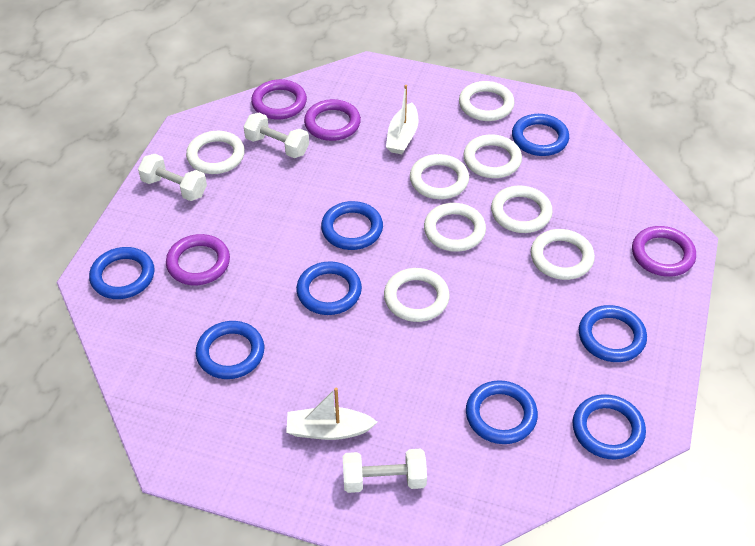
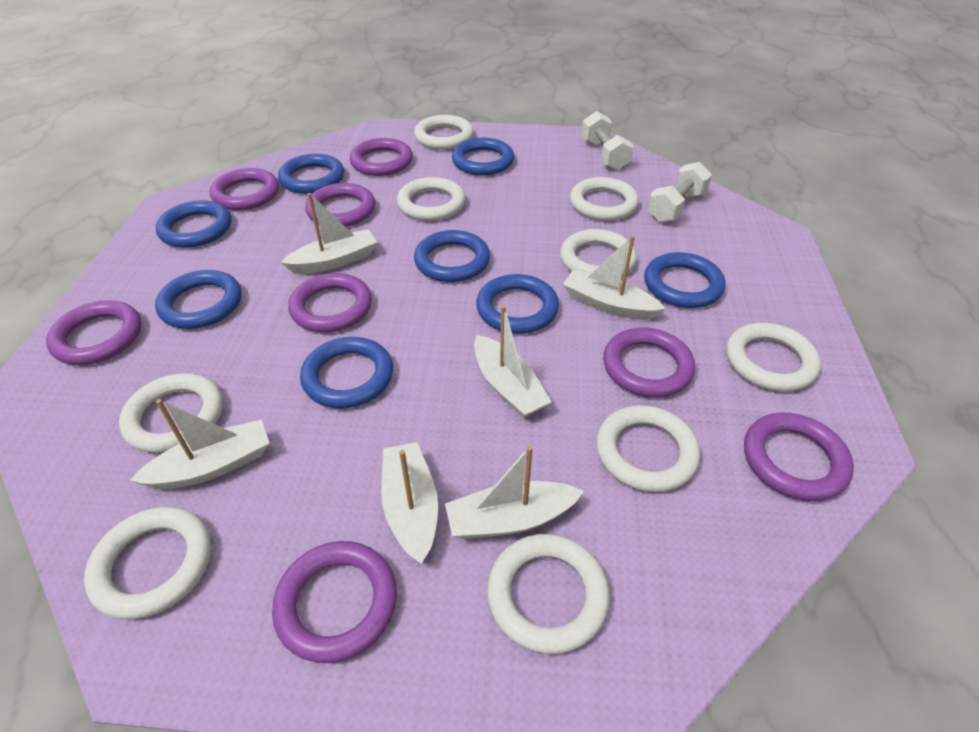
purple ring: [166,234,230,285] [251,79,307,120] [304,99,361,141] [632,226,696,277] = 4 -> [46,300,142,365] [210,168,279,210] [272,541,397,663] [288,273,372,332] [305,183,375,227] [350,138,413,176] [603,328,695,397] [744,412,854,501] = 8
white boat: [286,388,377,440] [386,85,418,154] = 2 -> [129,399,270,489] [280,193,377,274] [381,442,438,564] [445,446,584,539] [474,305,552,418] [563,235,666,320] = 6
white dumbbell: [138,154,207,201] [243,113,309,158] [343,449,427,493] = 3 -> [581,111,634,170] [648,162,712,222] = 2
white ring: [186,131,245,174] [384,268,450,322] [410,154,469,199] [424,203,486,252] [459,81,514,121] [463,134,522,178] [491,185,553,233] [531,229,595,280] = 8 -> [84,507,211,619] [119,373,223,453] [397,177,466,221] [414,115,474,150] [487,534,610,654] [560,229,637,277] [570,177,639,221] [596,405,700,492] [727,323,821,392] = 9

